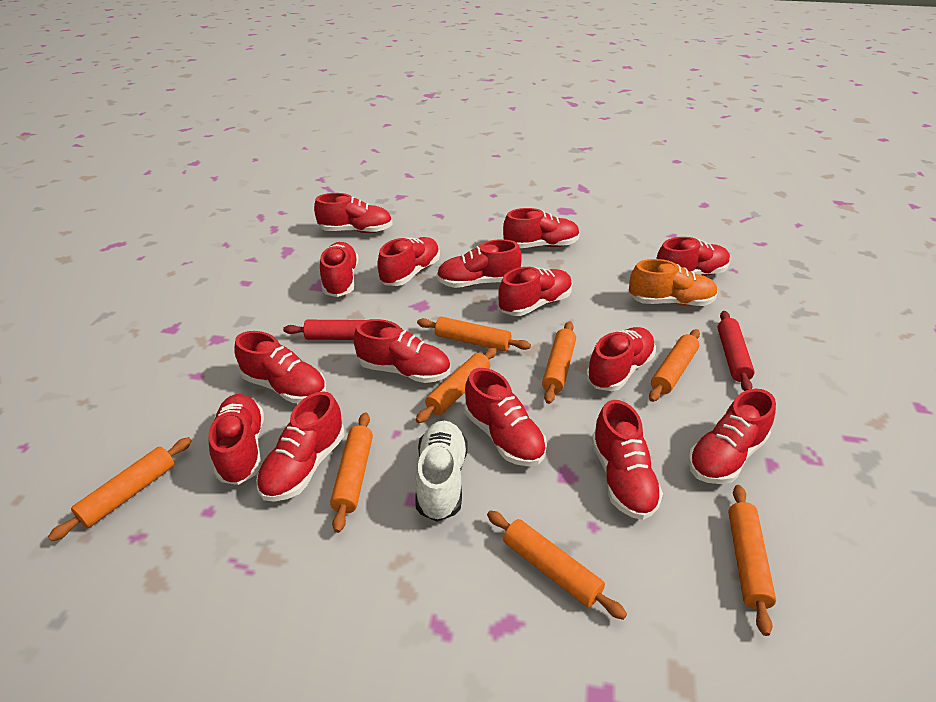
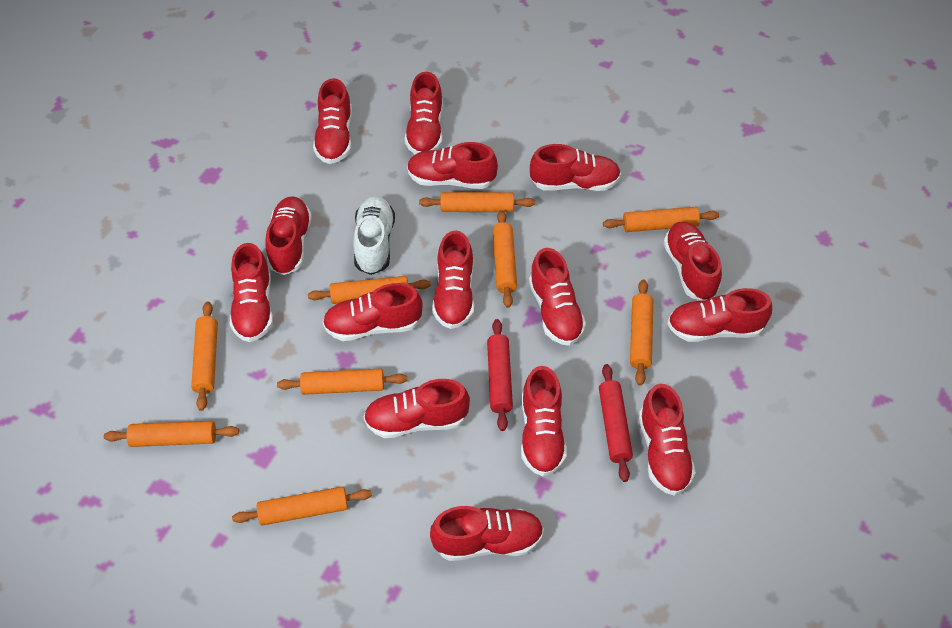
orange rolling pin: [48,437,192,541] [330,412,373,533] [416,347,497,423] [417,317,531,351] [487,511,627,620] [542,321,576,404] [649,329,700,402] [728,485,776,636] = 8 -> [104,421,239,447] [191,301,218,411] [232,487,372,526] [277,368,407,395] [308,276,431,304] [419,192,535,212] [493,210,517,308] [603,207,719,232] [630,279,653,386] = 9
orange shoe: [629,259,718,306] = 1 -> none = 0

